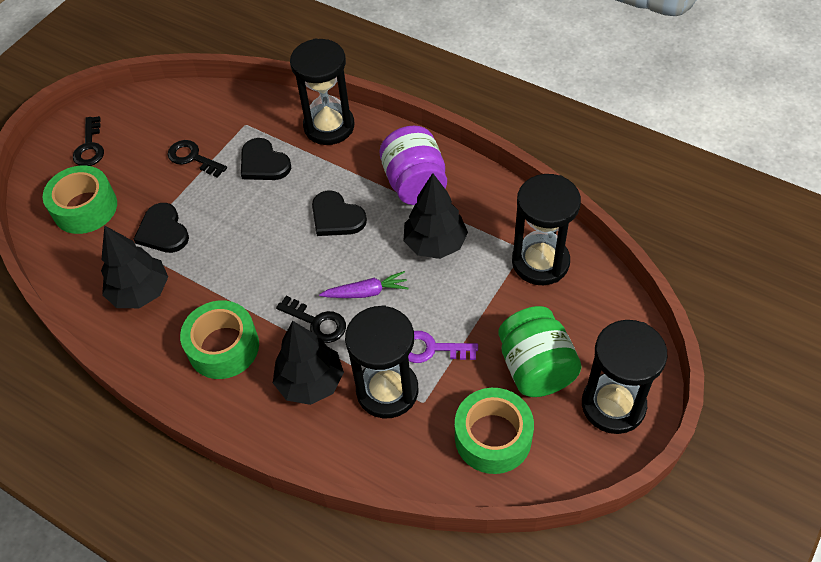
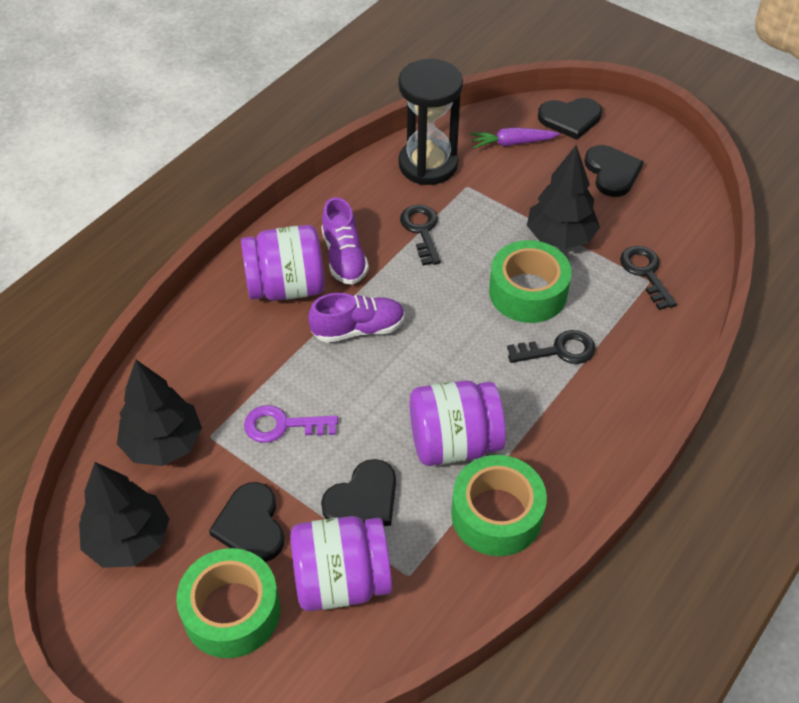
black heart: [134,203,189,253] [241,138,291,180] [312,191,367,236] = 3 -> [209,482,284,562] [321,459,396,526] [538,98,602,140] [584,145,644,197] = 4
black hourglass: [290,38,354,145] [345,305,418,418] [512,174,581,285] [582,320,667,434] = 4 -> [398,59,463,185] = 1
green jar: [498,306,581,397] = 1 -> none = 0
purple jar: [380,126,447,205] = 1 -> [241,225,325,301] [290,516,392,611] [410,380,506,466] = 3
purple shoe: none = 0 -> [308,293,405,343] [321,197,369,285] = 2

